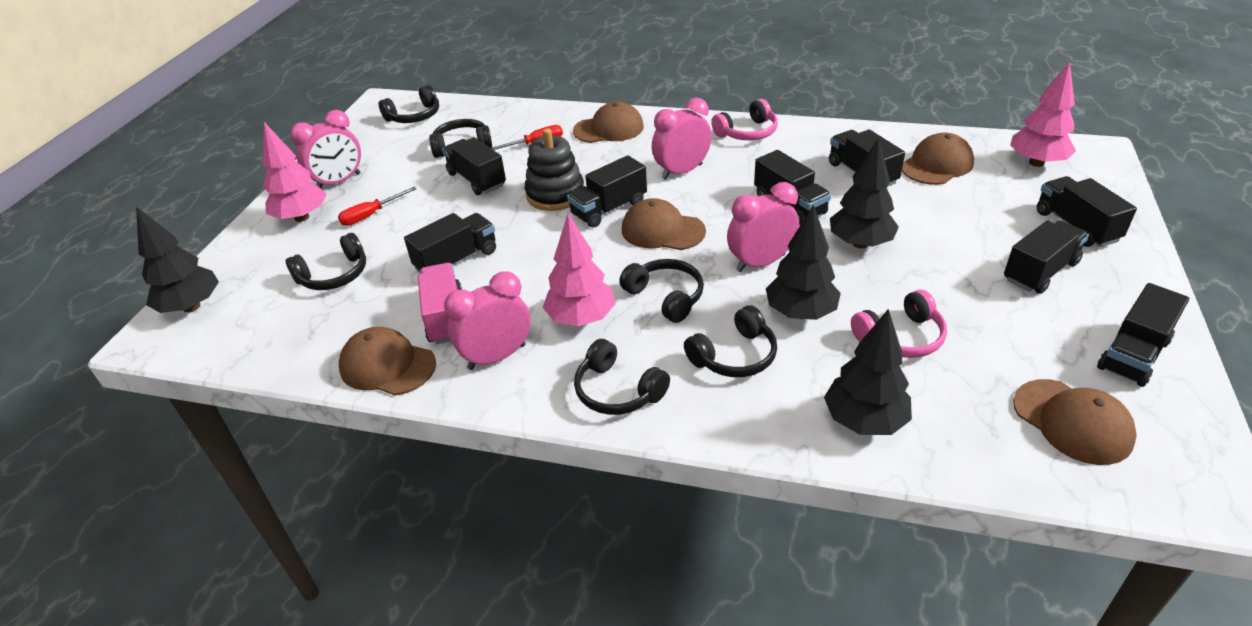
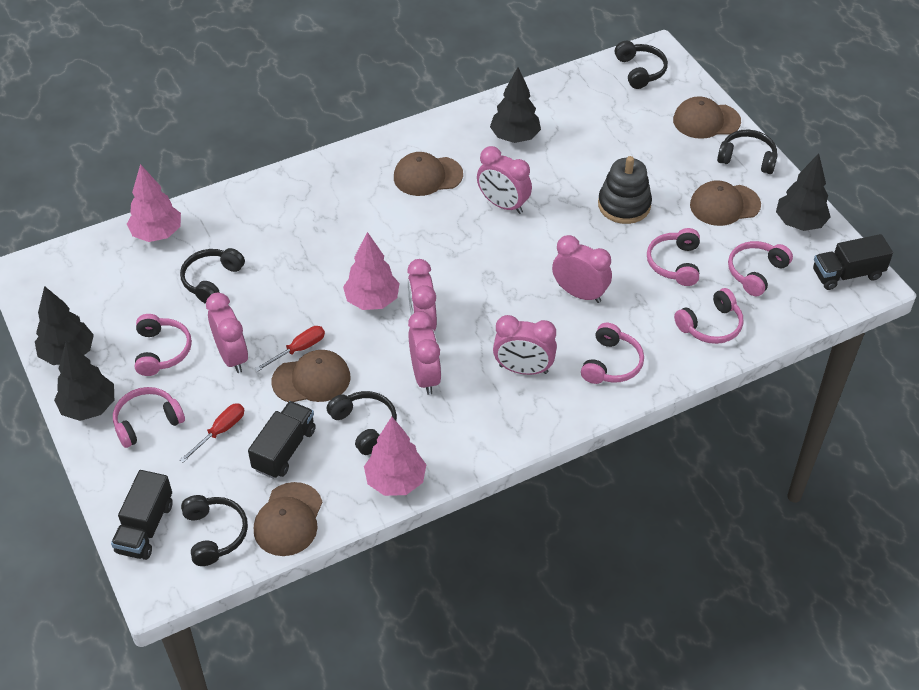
black headphones: [285,233,366,290] [379,85,439,123] [429,119,492,158] [574,339,670,415] [619,259,704,323] [684,305,777,377] = 6 -> [180,248,245,304] [181,495,248,566] [327,391,397,455] [615,41,668,89] [717,130,778,174] = 5
black truck: [404,213,496,273] [443,137,506,195] [567,155,647,228] [754,150,831,225] [829,129,905,186] [1004,220,1089,294] [1037,176,1137,247] [1097,283,1189,387] = 8 -> [111,470,173,560] [248,401,316,479] [813,234,893,290] = 3
pink clock: [290,110,361,188] [444,271,531,370] [652,98,712,180] [727,182,799,272] = 4 -> [206,292,248,373] [407,259,437,331] [408,311,441,395] [477,146,532,214] [493,315,557,375] [552,235,612,303] = 6
pink headphones: [711,99,778,140] [851,290,947,358] = 2 -> [113,387,185,448] [135,314,192,376] [581,323,644,384] [647,228,700,286] [674,288,743,344] [728,241,793,296] = 6
pink truck: [418,263,462,344] = 1 -> none = 0

